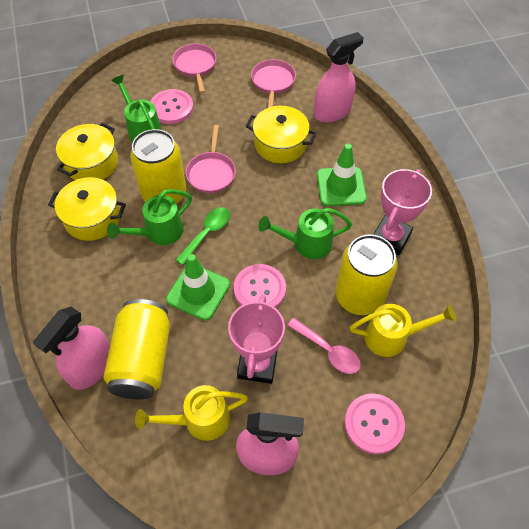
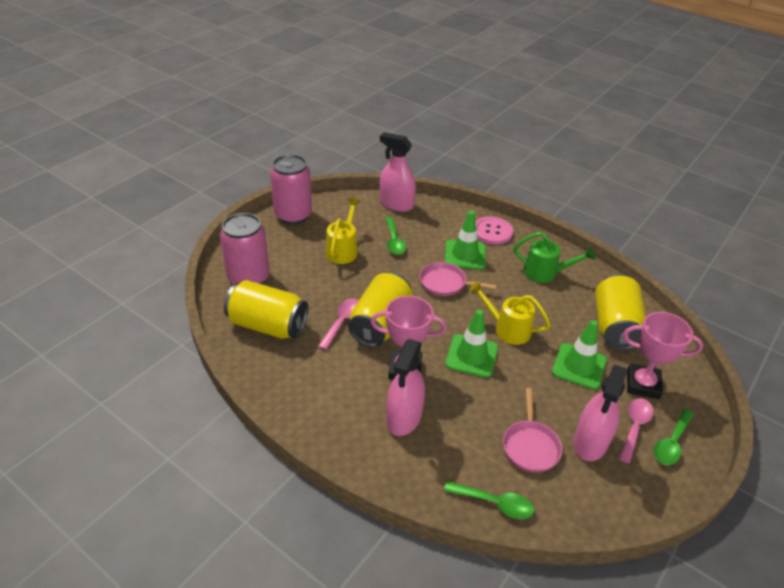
green spoon: [176,207,230,265] = 1 -> [386,217,406,255] [444,481,534,519] [654,409,694,465] = 3
green traffic cone: [166,254,230,320] [317,144,367,206] = 2 -> [445,210,486,270] [445,310,498,378] [552,320,607,389] = 3
green watering can: [107,189,192,245] [111,75,162,143] [258,208,352,259] = 3 -> [513,232,595,283] = 1
pink button: [150,89,193,124] [234,264,286,308] [344,394,405,454] = 3 -> [476,216,513,245] = 1
pink can: none = 0 -> [220,213,270,284] [270,154,312,225] = 2
pink pan: [173,43,217,93] [185,125,236,193] [251,59,296,108] = 3 -> [420,262,497,296] [503,388,562,473] = 2
pink spoon: [287,318,361,374] = 1 -> [318,298,359,350] [619,398,653,464] = 2
yellow pot: [48,177,126,241] [56,123,118,180] [246,106,317,163] = 3 -> none = 0

